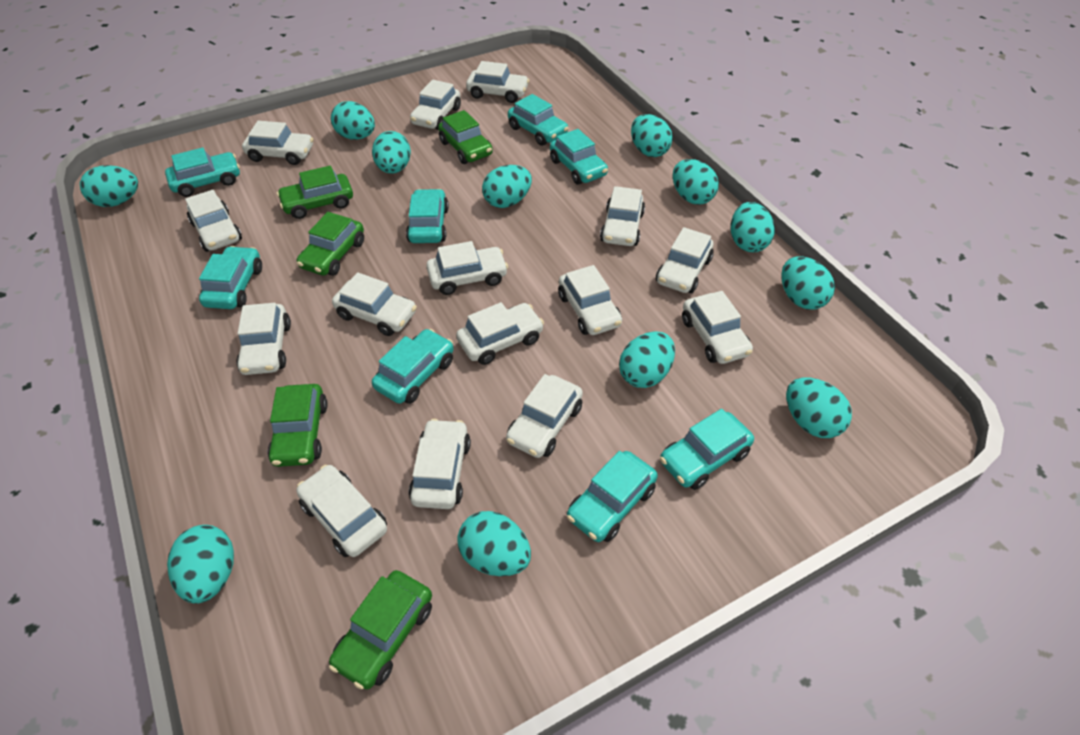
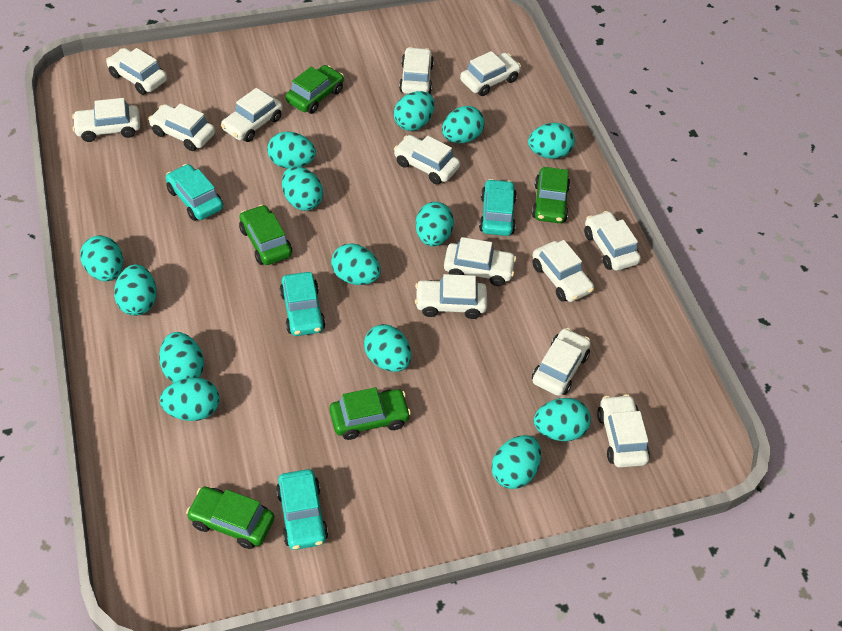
turquoise car: [165,148,240,197] [199,246,262,309] [372,329,453,404] [406,189,449,243] [508,94,569,146] [550,129,608,185] [567,451,658,542] [660,409,754,490] = 8 -> [166,164,223,221] [276,469,328,550] [280,272,326,336] [479,179,517,236] = 4
turquoise egg: [80,165,138,207] [167,525,234,604] [331,101,375,140] [372,131,411,174] [457,511,531,576] [482,165,532,208] [619,332,675,388] [631,114,673,157] [673,159,719,205] [731,202,775,252] [781,256,835,310] [786,378,852,438] = 12 -> [80,236,123,281] [114,265,156,316] [159,332,204,383] [160,377,220,421] [267,131,316,168] [282,166,323,211] [331,243,381,285] [364,324,411,372] [394,91,435,131] [415,202,454,246] [442,106,484,143] [491,435,541,489] [528,123,575,159] [534,398,591,441] = 14
white car: [185,190,242,252] [236,303,291,375] [242,121,313,165] [297,465,387,557] [332,272,417,336] [409,419,471,509] [410,80,461,130] [426,241,508,295] [456,302,544,365] [466,61,529,103] [506,374,583,458] [558,265,622,335] [600,186,645,246] [656,227,714,293] [682,291,753,364] = 15 -> [72,98,140,142] [106,48,167,95] [148,103,215,151] [221,88,283,142] [394,135,460,184] [399,47,434,94] [415,274,487,319] [444,237,516,286] [460,51,521,96] [532,328,591,396] [533,240,594,302] [584,211,641,271] [597,394,650,468] = 13

